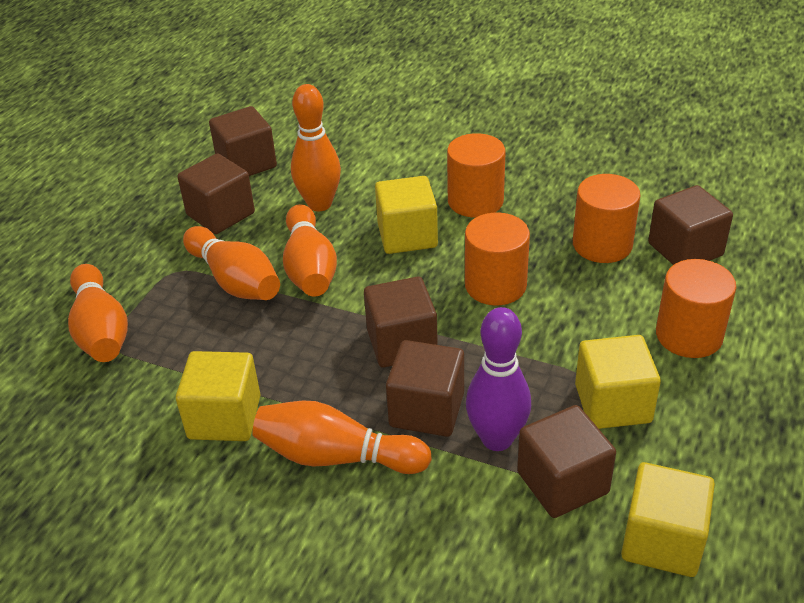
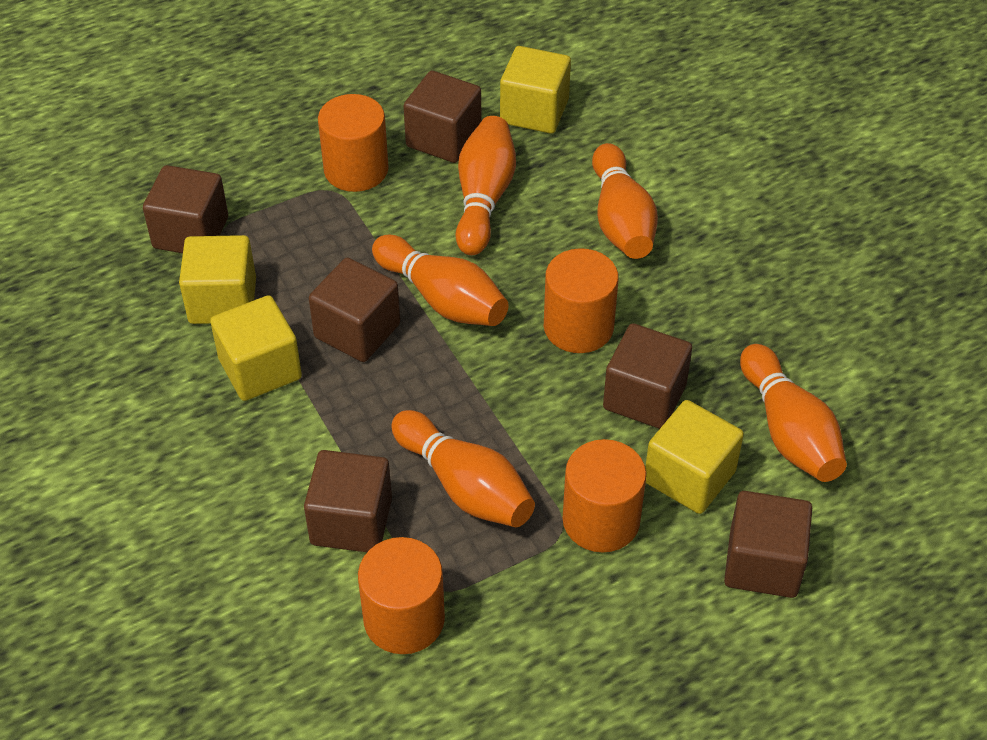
purple bowling pin: [466,307,531,451] = 1 -> none = 0

